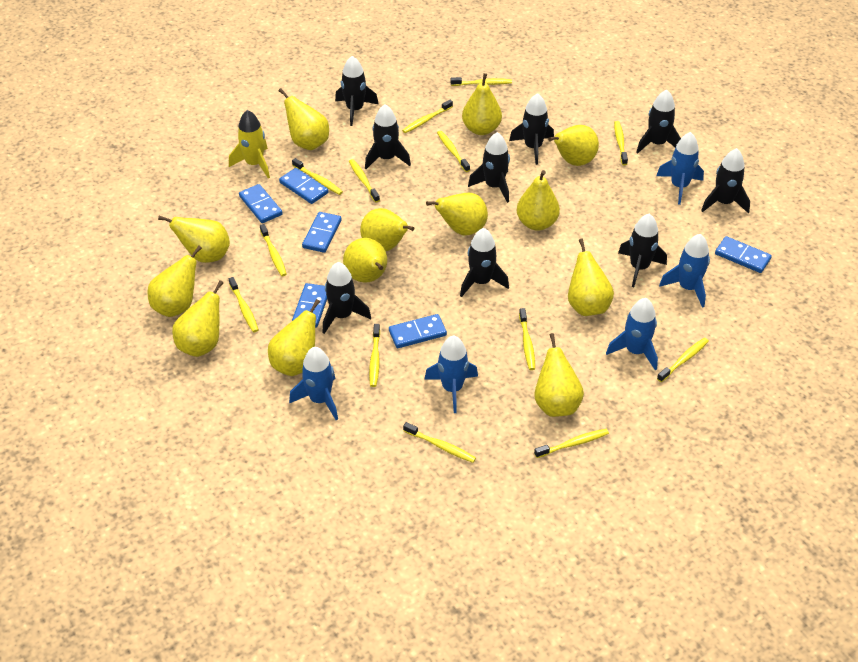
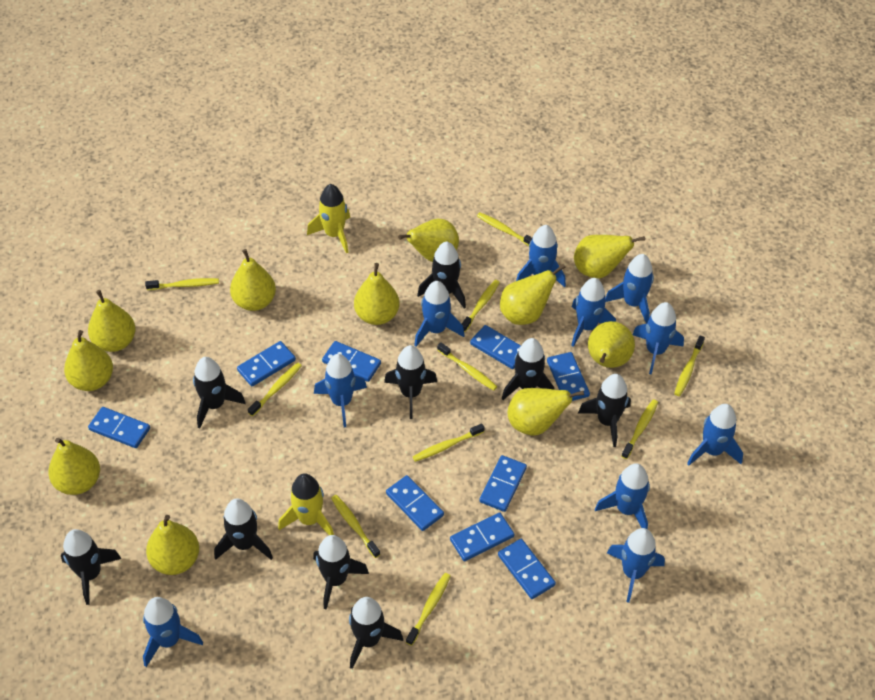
blue domino: [239,184,283,223] [279,168,328,204] [292,283,327,328] [302,212,342,253] [389,314,447,348] [715,236,772,273] = 6 -> [88,407,150,448] [237,341,296,386] [322,341,381,382] [386,475,444,531] [450,512,514,561] [470,325,521,369] [479,455,527,512] [498,539,556,599] [547,352,590,401] = 9
blue rocket: [289,347,338,420] [425,336,478,413] [606,298,658,371] [656,132,704,205] [659,234,710,308] = 5 -> [143,597,203,667] [314,354,367,427] [414,281,465,347] [516,225,566,288] [571,278,616,347] [595,463,650,529] [605,254,654,324] [607,528,665,603] [632,302,684,375] [687,404,743,466] = 10
yellow pear: [148,246,202,317] [158,216,230,263] [172,280,223,357] [268,299,320,376] [279,88,329,150] [343,238,387,282] [360,208,414,251] [426,193,488,236] [462,73,502,135] [517,170,560,231] [534,333,584,417] [548,125,599,166] [568,239,614,316] = 13 -> [48,438,100,495] [64,330,113,391] [88,290,136,352] [146,515,199,575] [230,249,276,311] [354,263,399,325] [398,219,459,262] [500,264,565,325] [508,388,584,435] [574,235,645,278] [588,321,635,368] = 11
yellow rocket: [229,110,270,178] = 1 -> [278,473,334,535] [307,184,350,253] = 2
yellow toothbrush: [229,277,259,332] [260,224,287,276] [292,158,343,195] [349,159,380,203] [369,324,380,387] [402,100,453,133] [403,422,476,463] [437,131,470,172] [450,77,512,86] [519,308,535,370] [534,429,609,458] [614,121,628,165] [657,337,709,382] = 13 -> [145,278,219,290] [248,362,302,416] [331,495,380,558] [406,573,451,646] [413,423,485,462] [437,342,497,391] [462,280,500,332] [477,212,532,246] [621,399,658,459] [674,336,705,396] = 10

